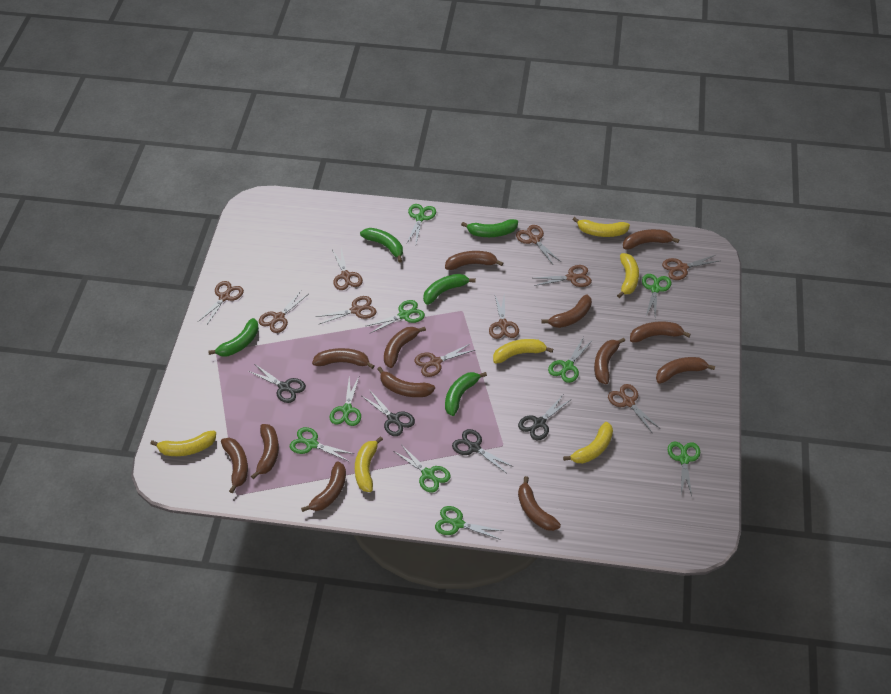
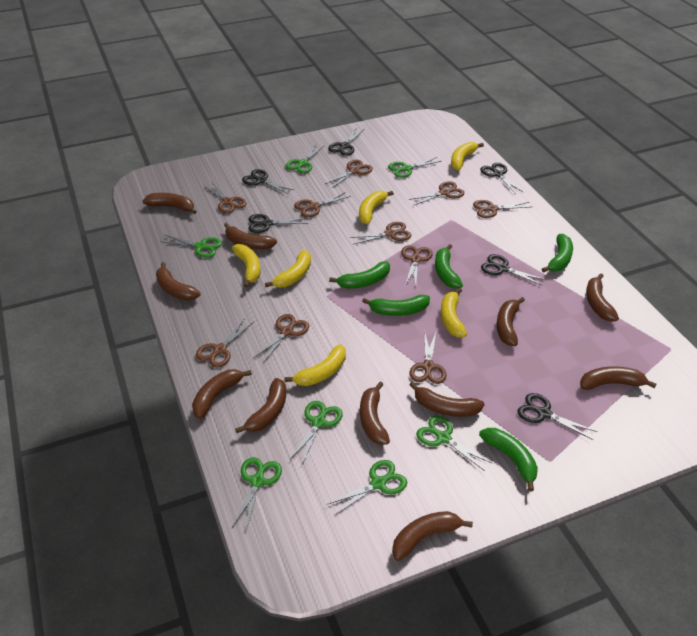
black scissors: [248,364,306,403] [362,391,415,436] [452,429,513,473] [518,395,572,440] = 4 -> [242,169,295,194] [249,214,308,233] [328,129,364,156] [480,163,524,194] [481,254,546,286] [518,393,598,440] = 6
brown banana: [221,438,248,493] [251,424,279,479] [301,461,346,512] [312,348,375,369] [377,367,435,397] [384,327,426,368] [445,251,503,270] [518,476,561,531] [541,295,592,328] [594,338,625,384] [623,229,679,249] [630,321,691,343] [656,357,715,384] = 13 -> [143,193,197,214] [156,262,201,301] [192,369,252,419] [224,223,277,249] [235,378,286,433] [360,382,390,445] [392,511,473,561] [410,382,485,417] [497,297,525,346] [580,366,656,390] [586,274,619,322] = 11
green scissors: [290,427,354,462] [329,377,361,426] [366,300,425,333] [394,444,451,493] [407,204,436,243] [435,506,503,540] [548,337,593,383] [642,274,671,319] [668,442,700,496] = 9 -> [160,235,222,258] [232,457,282,530] [286,144,324,173] [290,401,343,464] [326,460,407,516] [388,157,441,178] [416,416,493,471] = 7

